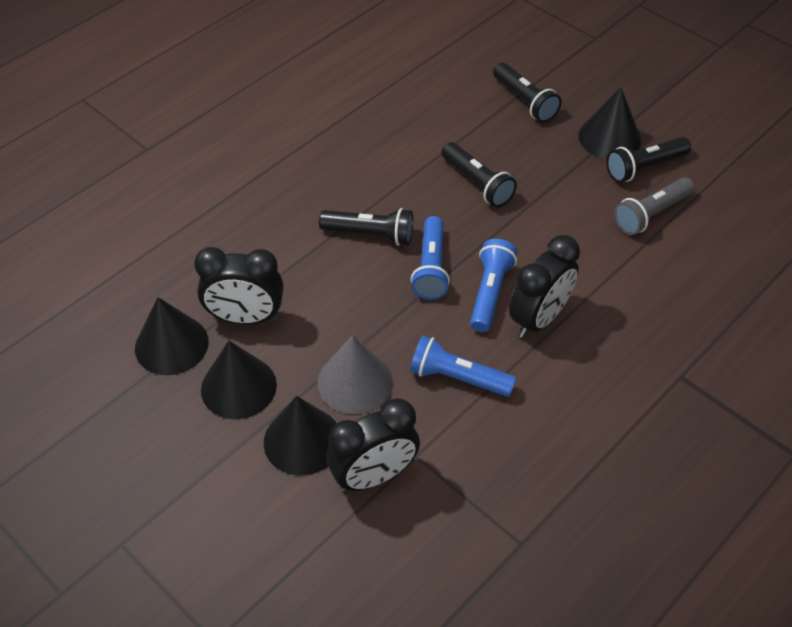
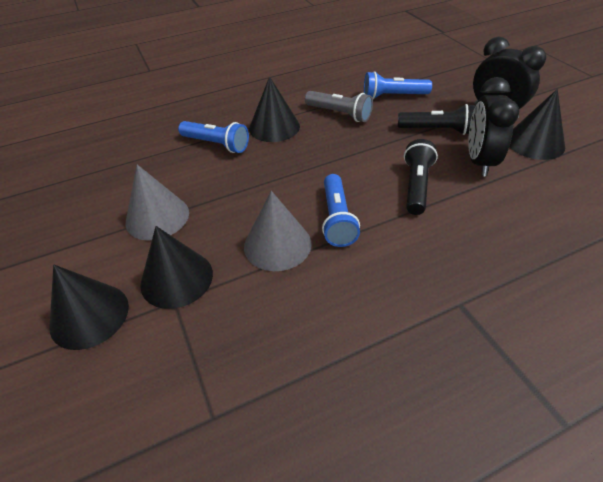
black clock: [194,247,283,325] [326,398,420,492] [509,235,580,338] = 3 -> [468,77,519,177] [473,37,546,118] = 2
black flashlight: [319,208,413,246] [441,142,517,207] [493,63,562,122] [606,137,691,183] = 4 -> [398,104,475,135] [404,139,438,215] = 2
grey cone: [318,335,393,414] = 1 -> [126,164,189,240] [244,191,312,271] = 2

